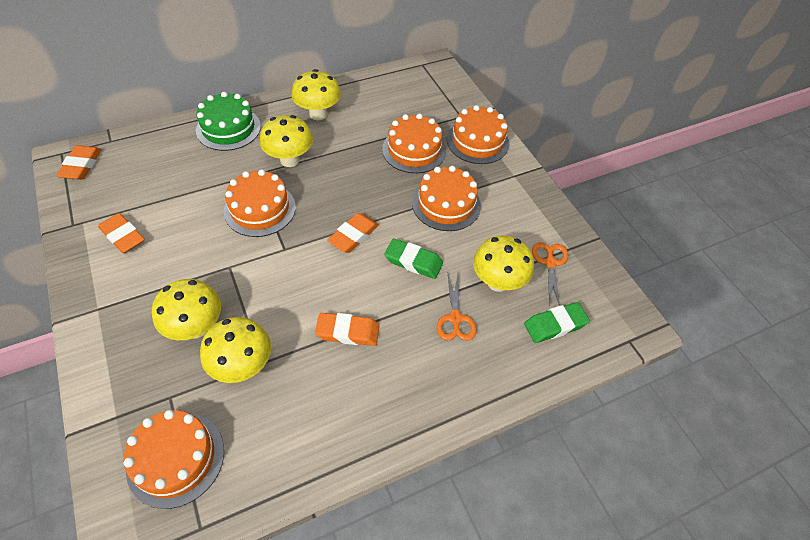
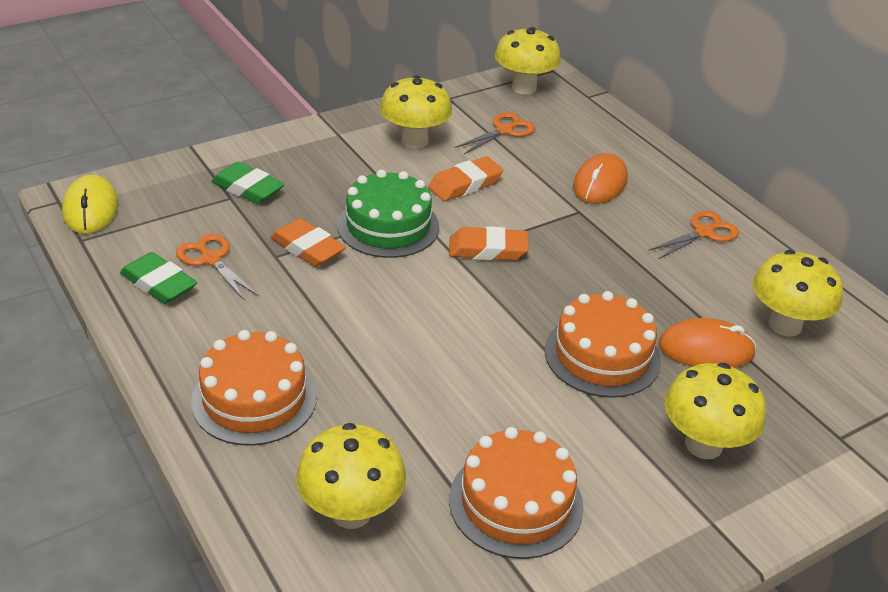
orange cake: [124,410,224,509] [224,169,296,237] [382,113,446,173] [412,166,481,231] [447,105,509,164] = 5 -> [191,330,317,446] [449,427,584,559] [545,291,661,398] = 3
orange eraser: [56,145,102,180] [98,213,145,253] [315,313,379,346] [327,213,379,253] = 4 -> [270,218,346,267] [428,156,503,201] [449,226,529,261] = 3
orange mouse: none = 0 -> [573,153,628,204] [658,318,756,368] = 2
orange scissors: [436,271,476,341] [532,242,568,306] = 2 -> [176,234,259,301] [455,112,535,154] [648,211,739,260] = 3
yellow mouse: none = 0 -> [62,174,118,234] = 1

